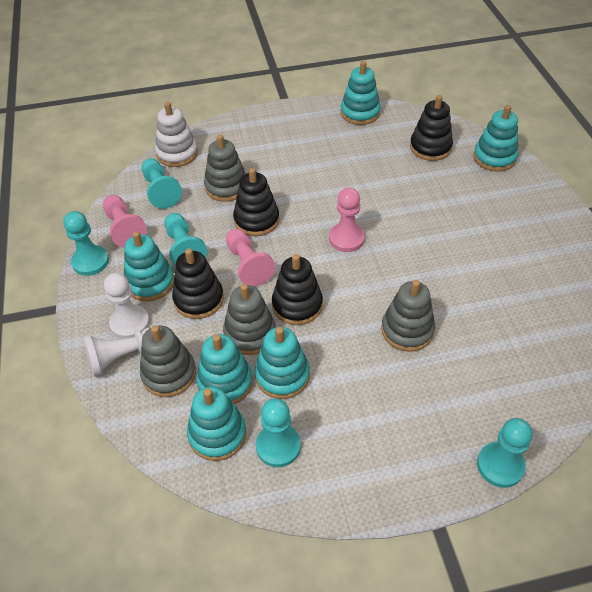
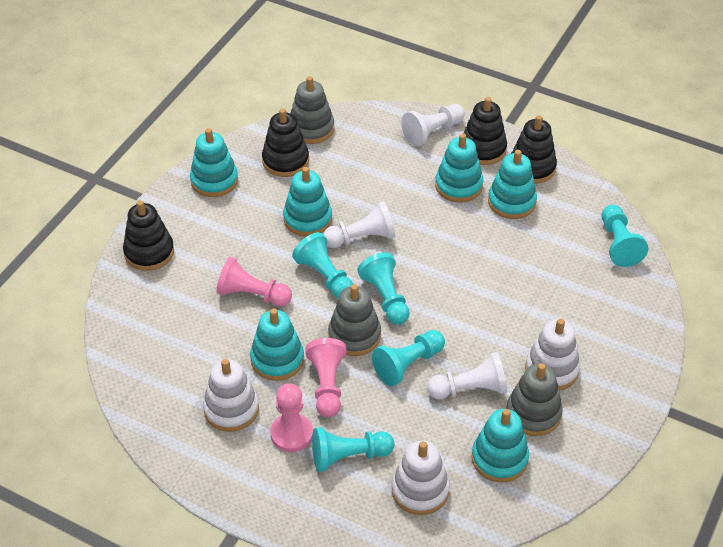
grey stacking toy: [140,325,196,397] [204,135,246,202] [223,284,276,355] [381,280,435,352] = 4 -> [290,76,334,144] [328,284,381,356] [506,363,563,436] = 3
white pawn: [83,327,151,377] [104,273,150,339] = 2 -> [323,201,395,248] [401,104,465,146] [427,352,507,399] = 3
white stacking toy: [155,102,198,167] = 1 -> [203,359,259,432] [392,440,450,515] [525,319,580,391] = 3

